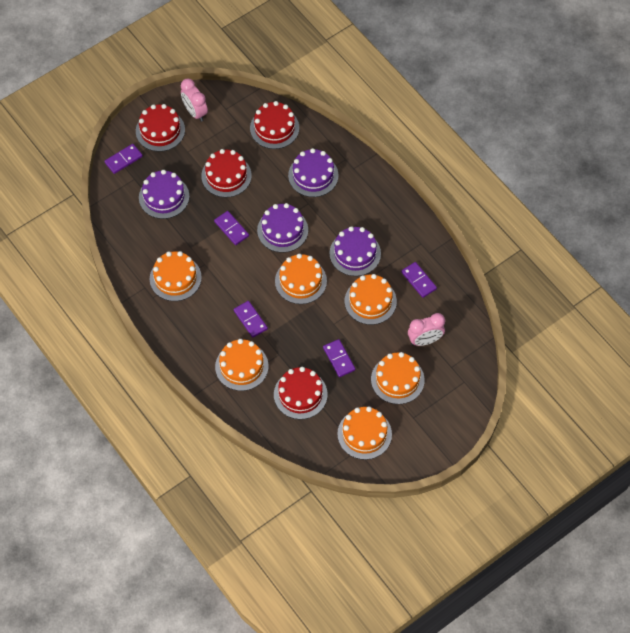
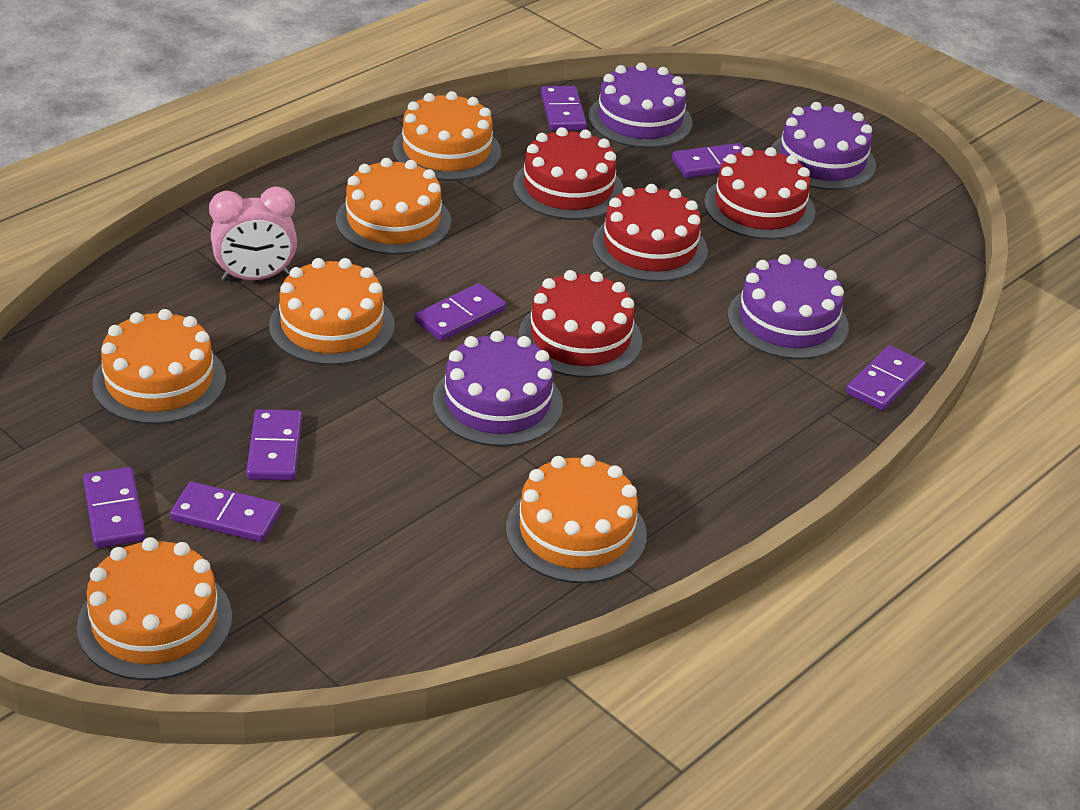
pink clock: [181,79,208,122] [408,313,445,346] = 2 -> [209,187,297,281] = 1
purple domino: [104,144,143,174] [214,211,249,245] [234,301,268,338] [323,339,355,377] [401,262,437,298] = 5 -> [83,467,146,548] [170,482,281,542] [246,409,302,481] [415,283,506,341] [541,86,587,131] [672,143,744,178] [846,345,926,411] = 7

